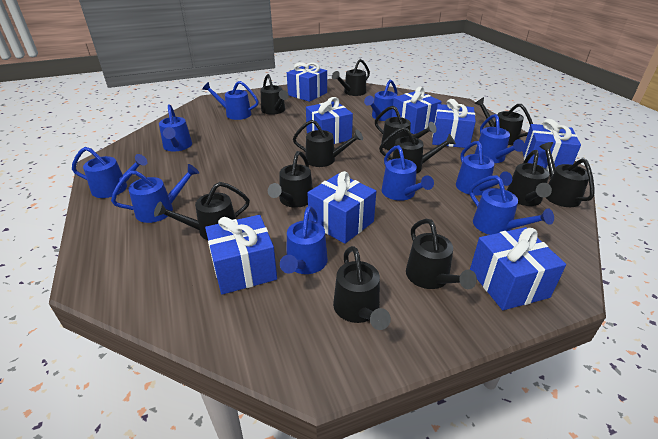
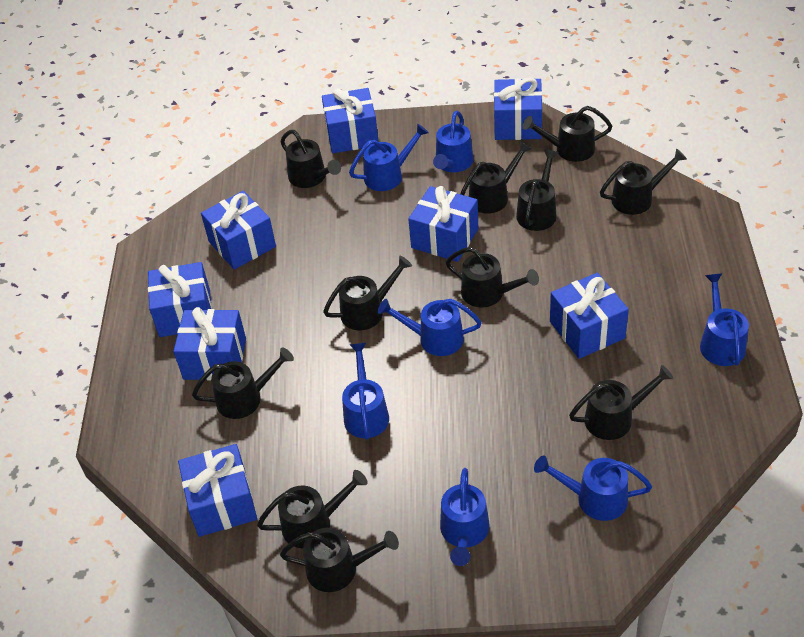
black watering can: [154,182,250,240] [261,74,289,115] [268,151,313,208] [293,120,363,167] [332,59,370,96] [333,246,391,330] [375,106,437,151] [379,127,456,174] [406,219,477,289] [475,97,533,145] [507,150,552,206] [539,142,595,207] = 12 -> [192,348,294,419] [257,470,368,548] [280,528,399,592] [281,130,341,188] [323,256,412,330] [446,247,539,308] [460,141,532,214] [516,150,558,231] [522,106,612,162] [569,365,674,440] [600,148,687,215] = 11
blue watering can: [72,147,147,198] [111,164,199,223] [159,104,192,151] [202,81,259,120] [280,206,328,274] [364,80,398,121] [381,145,434,201] [456,141,512,196] [469,175,554,235] [475,114,525,163] = 10 -> [342,343,389,440] [349,124,429,191] [378,299,482,356] [433,111,474,172] [440,468,490,566] [534,455,652,521] [700,273,749,366] = 7

